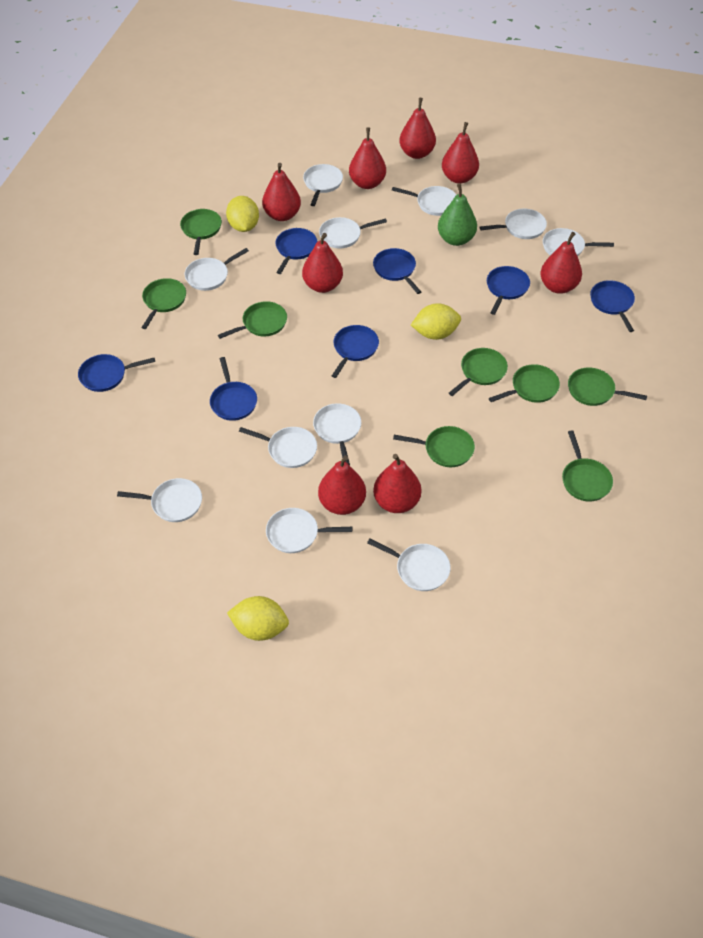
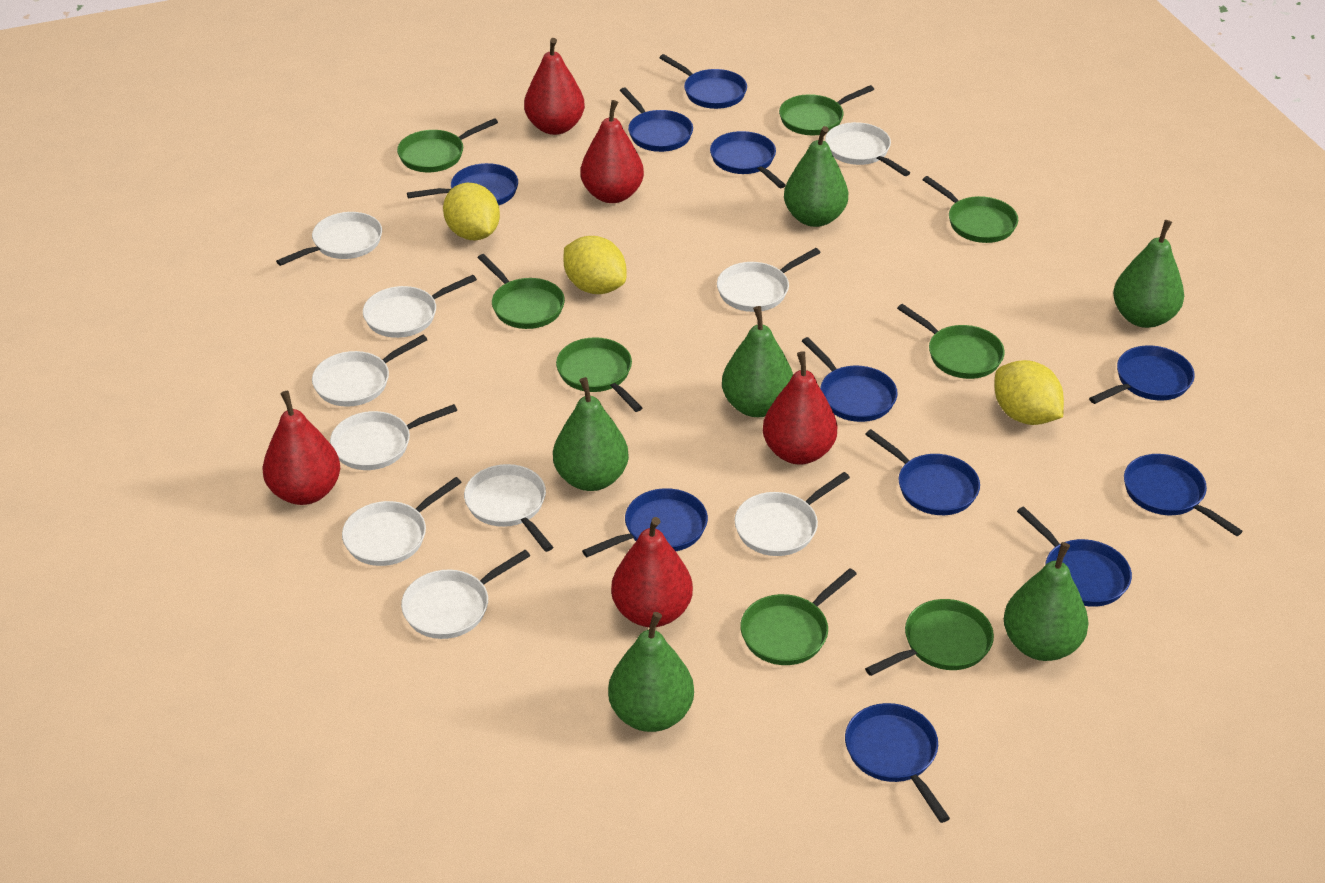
blue pan: [78,354,155,392] [210,357,257,421] [275,228,317,274] [332,325,379,378] [373,248,421,294] [487,266,530,315] [590,280,635,332] = 7 -> [407,163,518,205] [582,488,708,557] [620,87,693,152] [659,54,747,109] [710,131,786,188] [802,337,898,422] [845,703,950,823] [865,429,980,515] [1017,506,1132,607] [1089,345,1195,404] [1124,454,1243,536] = 11
green pear: [438,184,477,246] = 1 -> [553,377,629,491] [608,612,694,732] [722,306,793,417] [784,126,848,227] [1004,542,1089,661] [1113,220,1184,328] = 6
red pear: [262,163,301,221] [302,233,343,293] [318,455,366,515] [349,128,386,189] [373,454,421,513] [399,98,436,159] [442,122,479,184] [541,232,582,294] = 8 -> [262,391,340,505] [524,38,585,135] [580,100,644,203] [611,517,693,627] [763,351,837,464] = 5
white pan: [117,478,202,522] [185,248,249,291] [239,427,317,468] [266,508,352,553] [303,164,343,206] [313,403,361,466] [319,217,387,248] [367,539,451,591] [392,186,456,216] [480,209,547,239] [543,228,614,256] = 11 -> [276,212,382,266] [312,335,427,407] [330,404,457,470] [342,477,462,566] [363,275,477,338] [401,550,530,639] [464,464,553,552] [717,248,821,312] [735,472,850,556] [825,122,910,176] = 10

